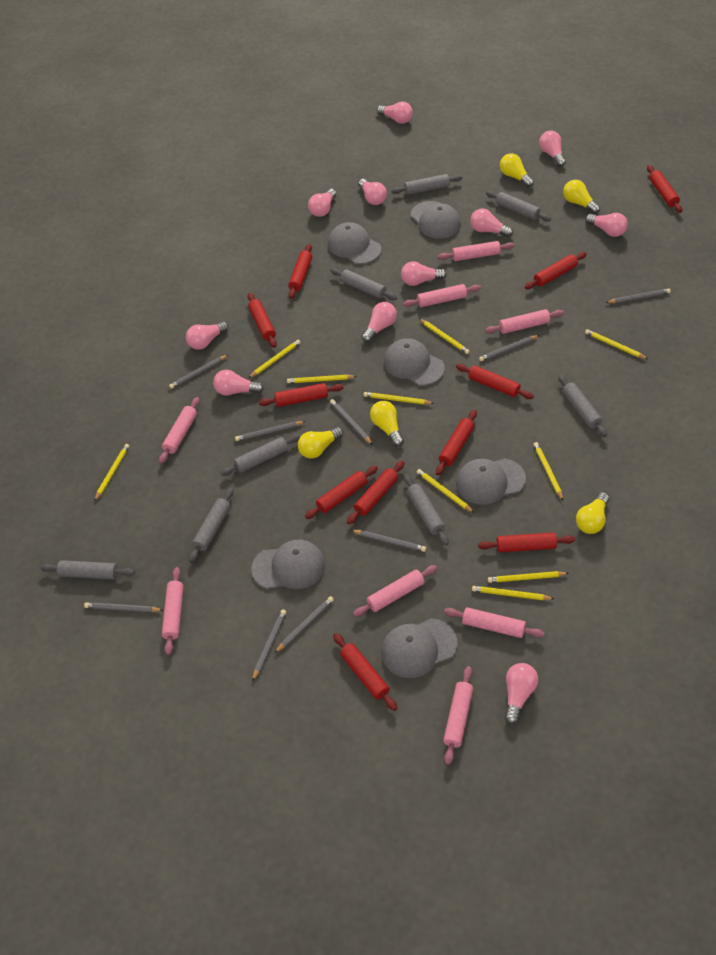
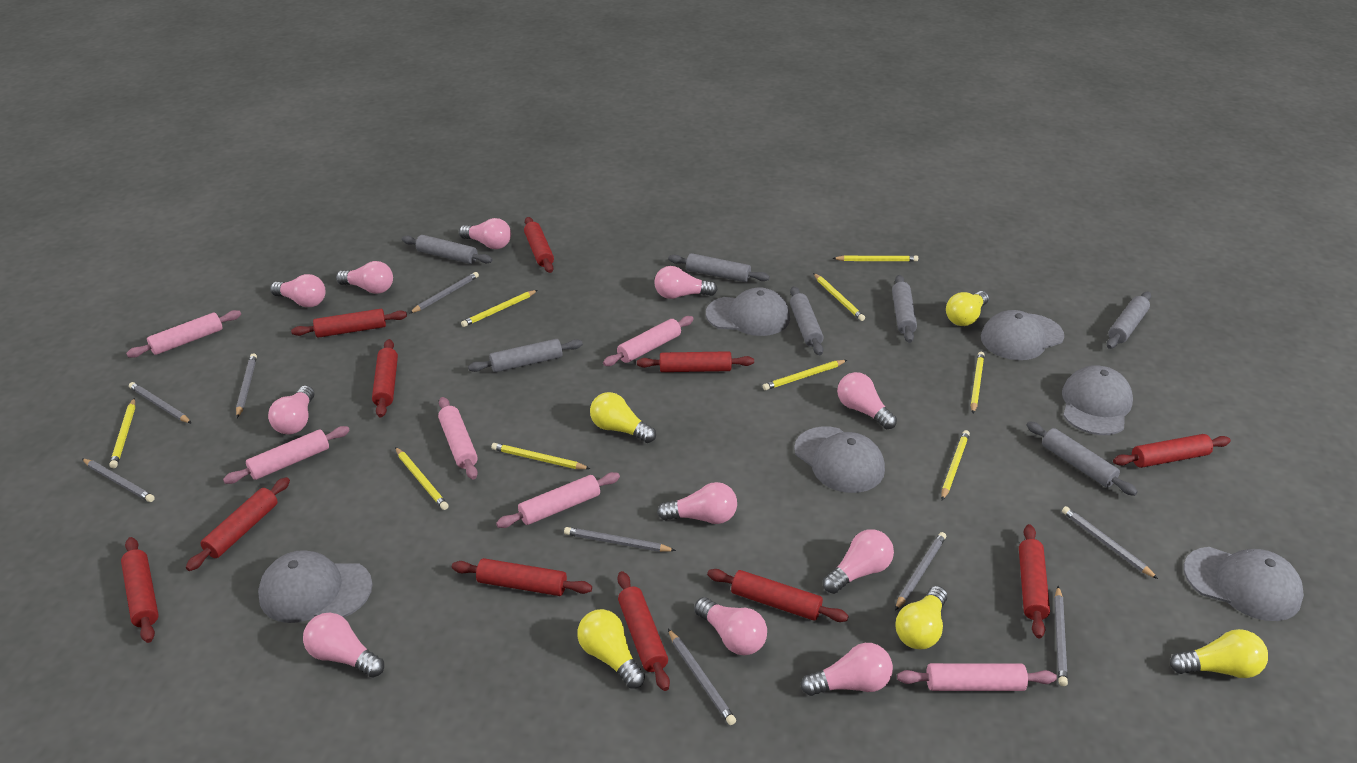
grey rolling pin: [40,560,135,579] [189,488,234,562] [220,434,301,476] [330,268,397,300] [391,174,463,195] [404,474,449,545] [486,191,551,221] [558,375,607,437] = 8 -> [402,235,493,264] [468,339,583,373] [668,253,770,282] [790,286,824,355] [892,275,917,343] [1026,421,1138,496] [1106,292,1151,349] = 7
pink rolling pin: [159,397,200,464] [162,567,184,655] [353,565,437,617] [403,284,481,307] [438,241,515,261] [443,666,473,765] [444,607,544,638] [485,309,564,334] = 8 -> [126,310,241,358] [223,426,350,484] [438,397,478,480] [496,472,620,528] [603,316,694,366] [897,663,1057,691] = 6
yellow pencil: [94,444,129,501] [249,339,301,378] [287,375,357,383] [364,392,433,404] [417,469,474,513] [420,319,470,354] [472,586,554,600] [488,571,569,583] [533,442,563,500] [585,329,648,359] = 10 -> [109,398,135,468] [395,447,449,510] [461,290,538,327] [491,443,590,469] [763,360,847,390] [813,273,865,321] [832,255,918,262] [941,430,970,500] [971,352,984,413] = 9

